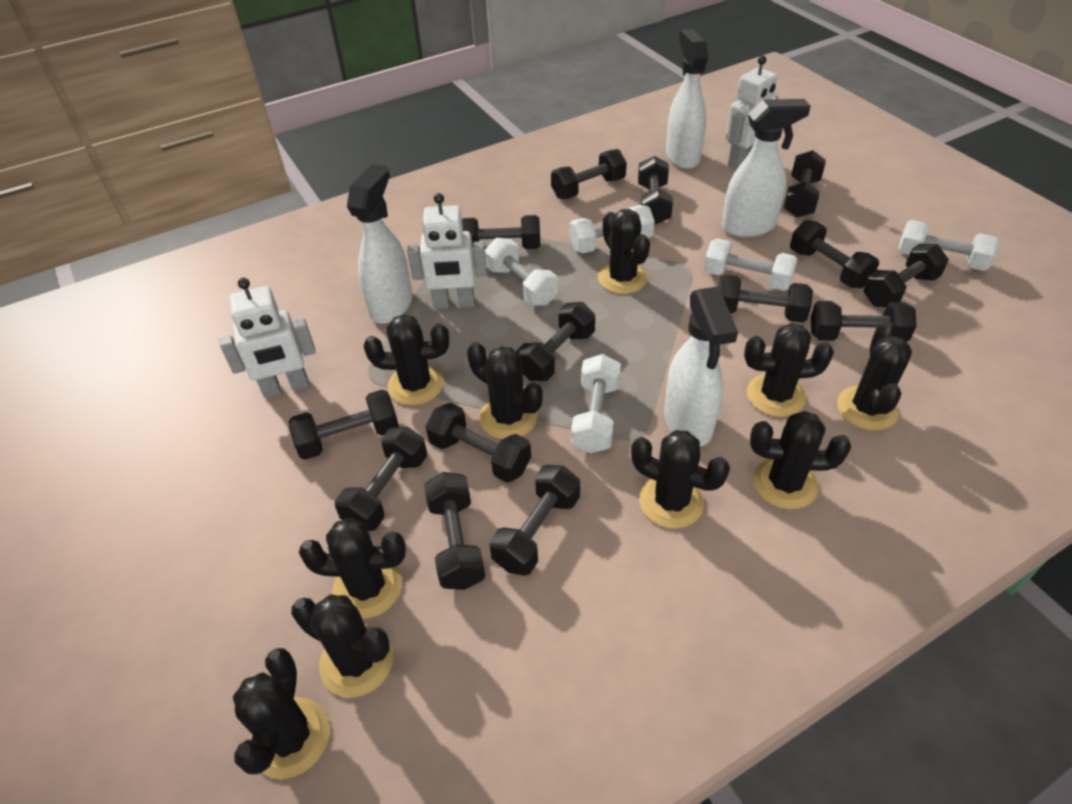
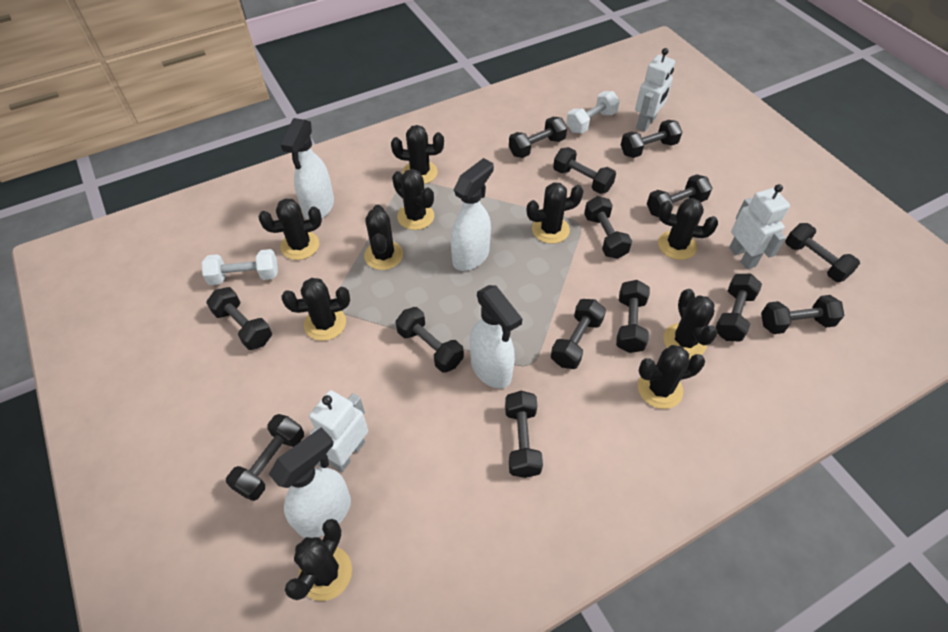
white dumbbell: [485,238,558,306] [570,205,655,253] [571,354,621,453] [704,238,797,291] [898,220,999,271] = 5 -> [201,249,278,285] [566,91,620,133] = 2

